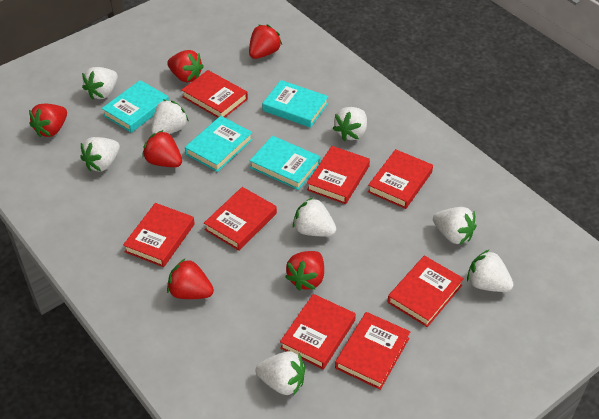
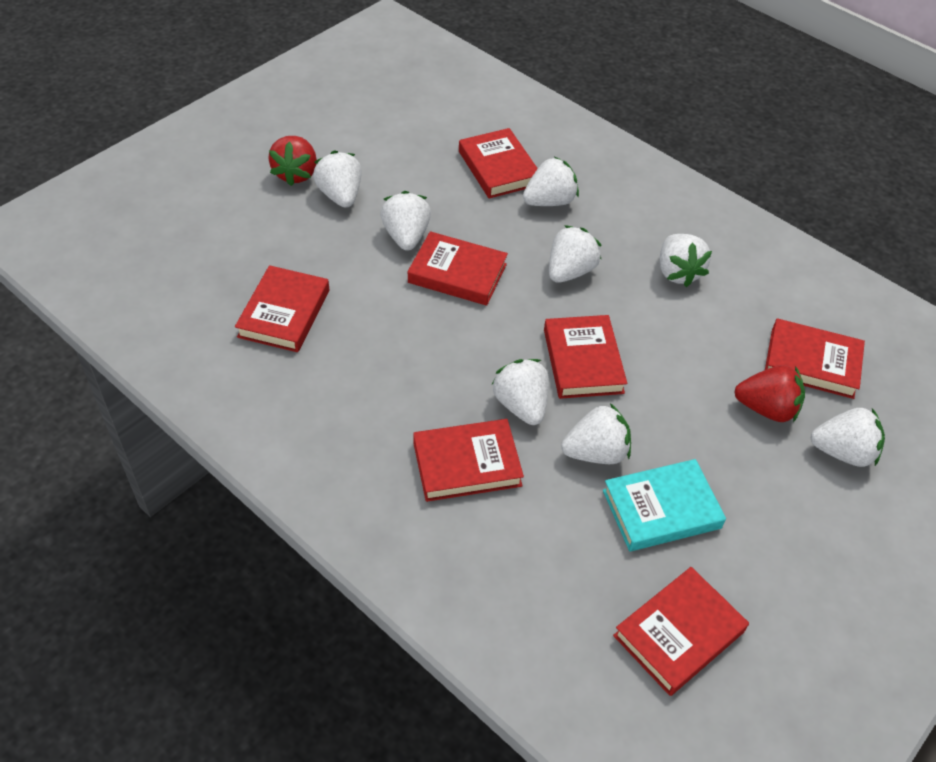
red book: [123,203,195,267] [182,70,248,118] [204,187,277,251] [280,294,356,370] [307,146,370,204] [335,312,410,390] [368,149,433,209] [387,256,464,327] = 8 -> [235,265,329,352] [408,231,508,306] [413,419,524,502] [459,128,538,198] [544,315,627,399] [613,567,749,696] [765,318,865,399] = 7
red strawberry: [29,104,67,137] [142,130,182,167] [167,50,204,82] [167,258,214,299] [249,25,282,59] [285,251,324,291] = 6 -> [268,136,317,186] [734,365,805,422] = 2
turquoise book: [102,80,169,133] [185,116,253,172] [250,136,321,190] [262,80,328,128] = 4 -> [603,459,726,551] = 1

